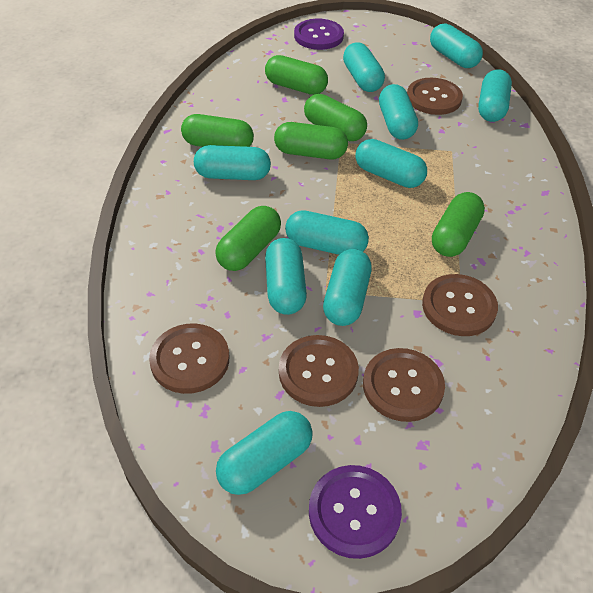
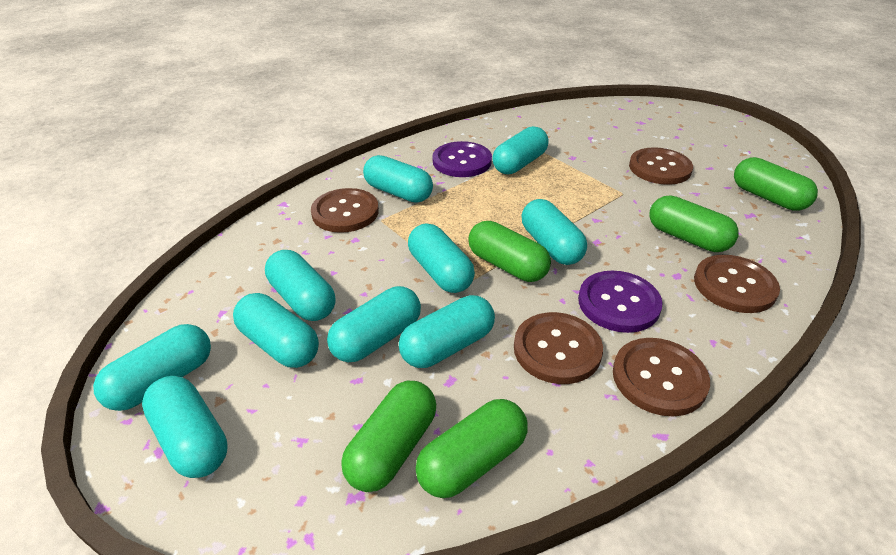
green capsule: [181,114,254,147] [215,206,281,271] [265,55,328,95] [274,122,348,159] [304,94,367,141] [432,192,485,257] = 6 -> [341,381,436,492] [415,399,528,498] [468,221,551,282] [649,196,739,252] [734,157,818,211] = 5

